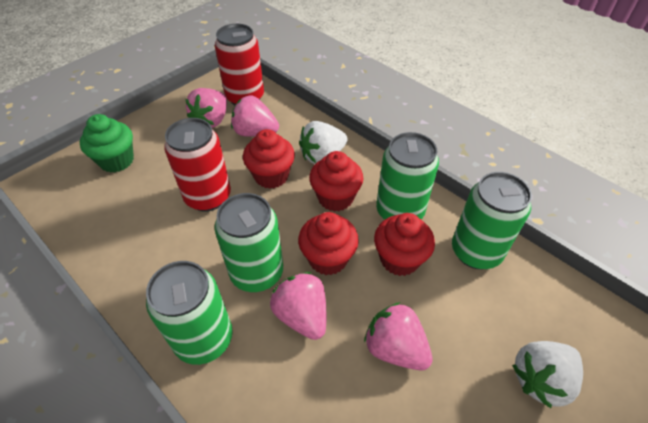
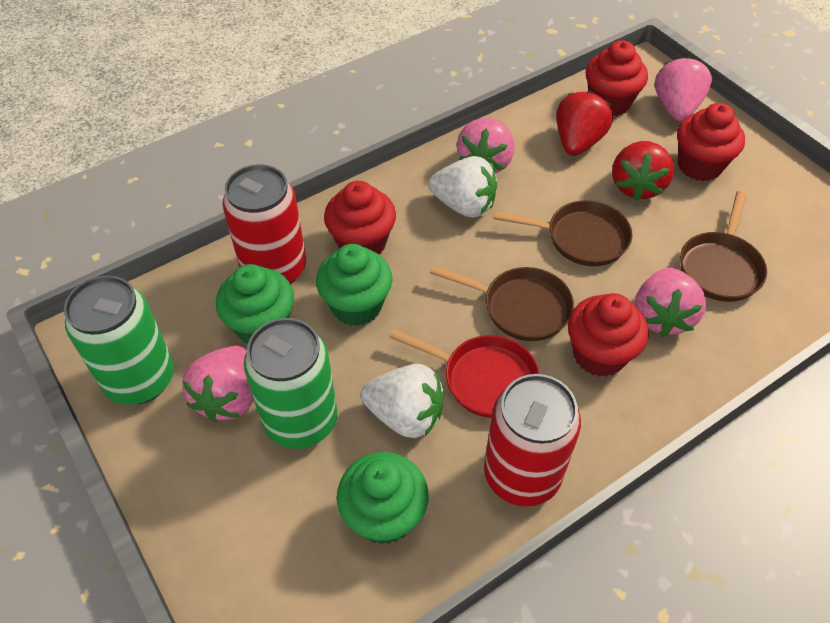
brown pan: none = 0 -> [430,265,574,341] [493,200,633,266] [680,191,767,302] = 3
green can: [146,261,233,365] [215,193,283,292] [376,132,439,220] [452,172,532,269] = 4 -> [64,275,174,405] [244,318,337,449] = 2
green cupcake: [80,114,134,173] = 1 -> [216,264,294,343] [316,244,393,326] [337,452,428,545] = 3
red pan: none = 0 -> [389,329,539,418] = 1
red strawberry: none = 0 -> [556,91,613,156] [612,141,674,201] = 2

